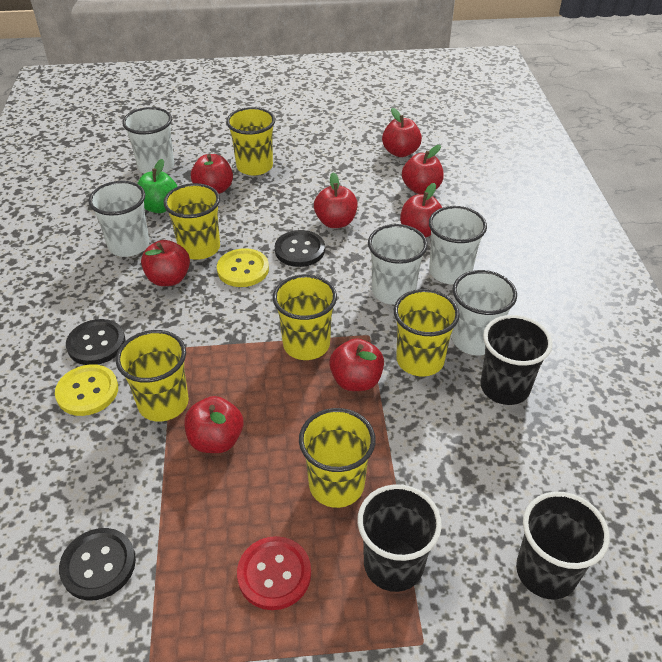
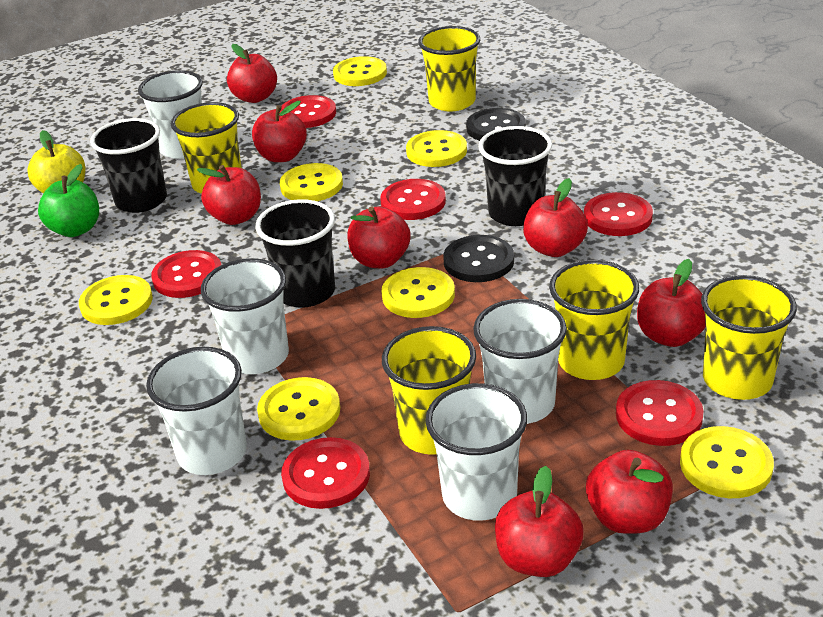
black button: [59,528,136,601] [66,319,126,365] [275,230,325,267] = 3 -> [443,235,514,282] [466,108,526,141] = 2
red button: [237,536,311,610] = 1 -> [151,250,221,298] [281,95,336,128] [281,437,370,509] [380,179,446,220] [584,192,653,236] [616,380,704,446] = 6
yellow apple: none = 0 -> [27,130,85,194] = 1
yellow button: [55,364,118,416] [217,248,269,287] = 2 -> [79,275,153,325] [257,377,340,441] [280,163,343,201] [333,56,387,86] [381,267,455,318] [406,130,467,167] [680,426,774,498] = 7
yellow cup: [116,330,189,421] [164,183,220,260] [226,107,275,175] [273,274,337,360] [299,408,376,508] [394,289,460,377] = 6 -> [171,102,242,194] [382,326,476,455] [418,26,480,112] [549,260,639,380] [701,275,797,400] = 5

